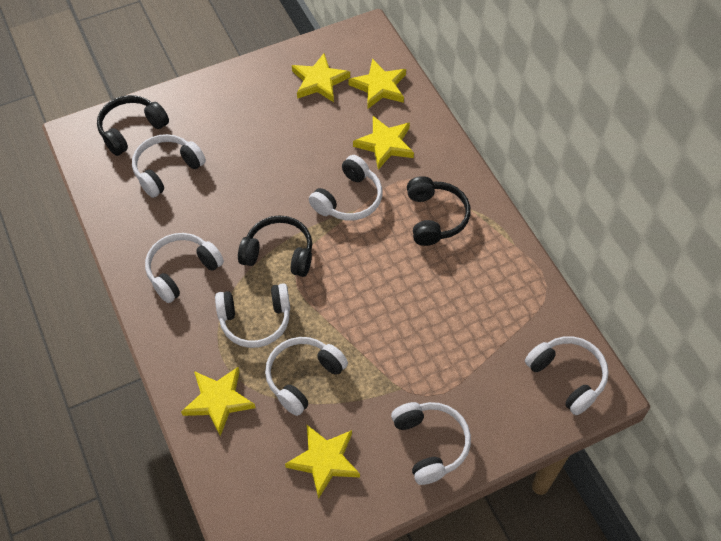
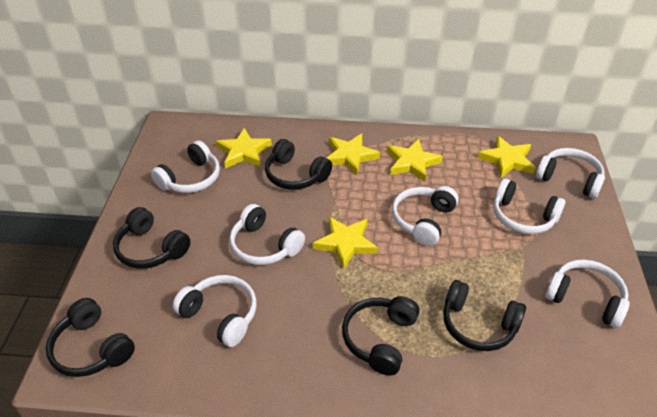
black headphones: [97,95,169,156] [238,215,312,277] [407,176,471,246] = 3 -> [46,298,135,377] [113,207,190,269] [265,139,332,190] [342,296,419,376] [443,280,526,351] = 5

